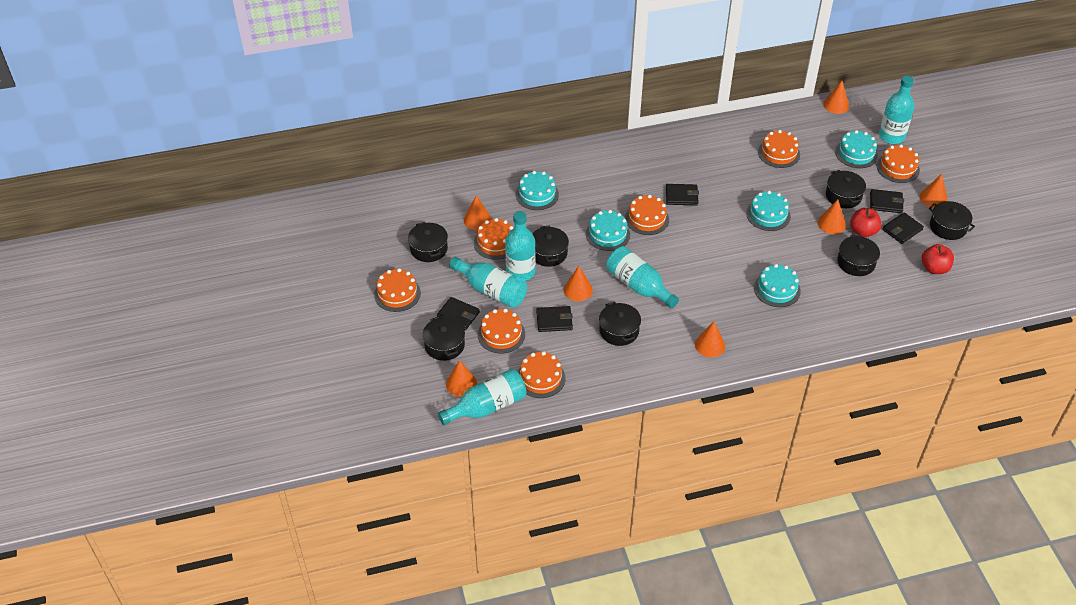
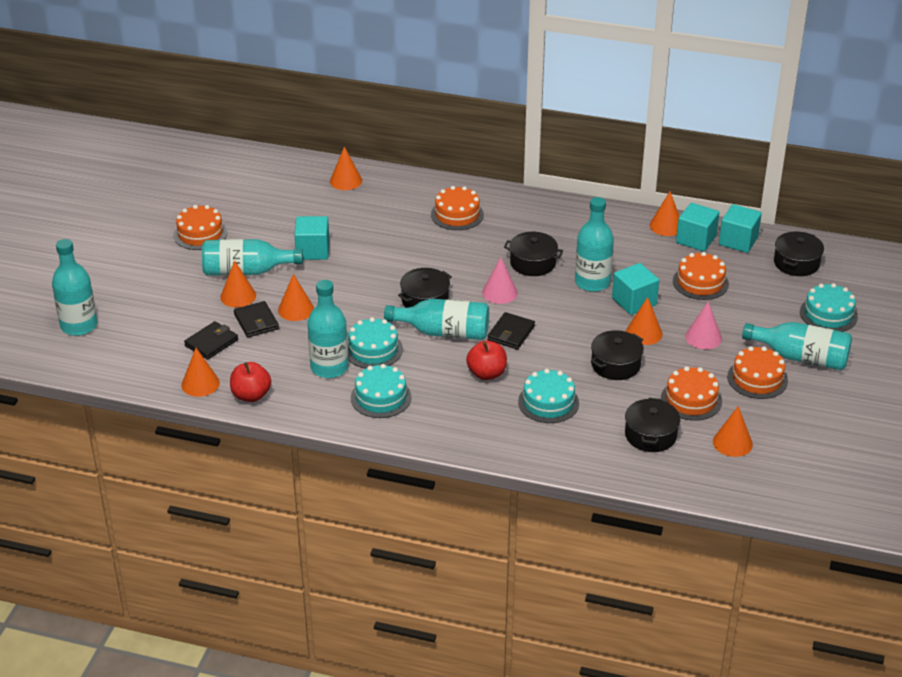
black pot: [408,222,448,262] [422,316,465,361] [532,225,569,267] [599,302,641,346] [826,170,866,208] [837,235,880,276] [929,201,975,240] = 7 -> [398,268,452,308] [504,232,563,276] [591,330,644,380] [625,398,680,452] [774,232,824,276] = 5
black wallet: [437,297,480,330] [536,306,573,332] [666,184,699,205] [870,189,904,213] [882,212,924,244] = 5 -> [184,321,238,360] [234,301,279,338] [487,312,535,349] = 3
orange cake: [374,268,421,312] [474,218,513,260] [478,309,525,354] [518,351,565,398] [625,195,669,235] [758,130,800,168] [877,145,920,183] = 7 -> [173,205,228,250] [431,186,484,230] [661,366,722,421] [673,252,729,300] [727,346,788,399] = 5
pink cone: none = 0 -> [482,257,518,304] [685,302,722,350] = 2
turquoise bottle: [438,369,526,425] [449,257,527,308] [505,211,536,281] [606,246,679,308] [879,76,914,144] = 5 -> [52,239,97,336] [202,239,303,276] [307,280,348,378] [384,299,489,340] [575,197,614,292] [742,322,852,370] = 6
turquoise cake: [516,171,559,210] [586,210,630,251] [746,191,791,231] [754,264,801,307] [835,130,878,168] = 5 -> [348,317,403,369] [351,364,412,418] [518,369,579,423] [800,283,858,332] = 4
turquoise cube: none = 0 -> [295,216,329,260] [612,263,659,315] [676,203,720,252] [719,204,762,253] = 4

